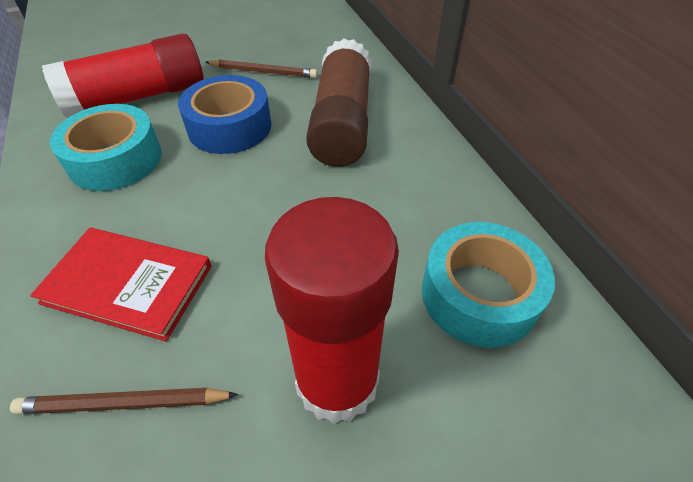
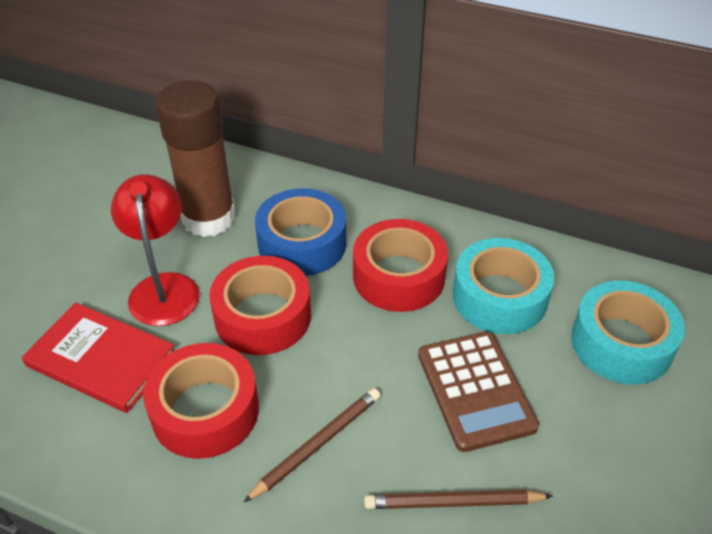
brown calculator: none = 0 -> [418,331,539,452] = 1
red glue stick: [42,33,204,118] [265,197,399,424] = 2 -> none = 0
red lamp: none = 0 -> [111,174,200,326] = 1
red tape: none = 0 -> [143,343,259,459] [209,256,311,355] [353,219,448,312] = 3

